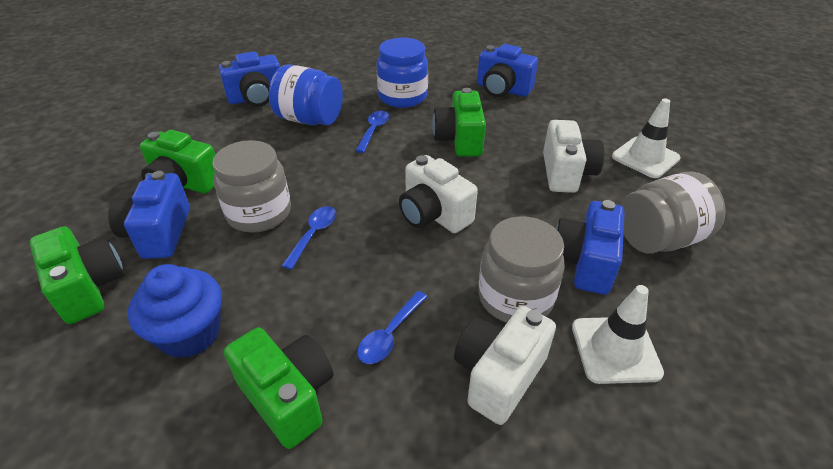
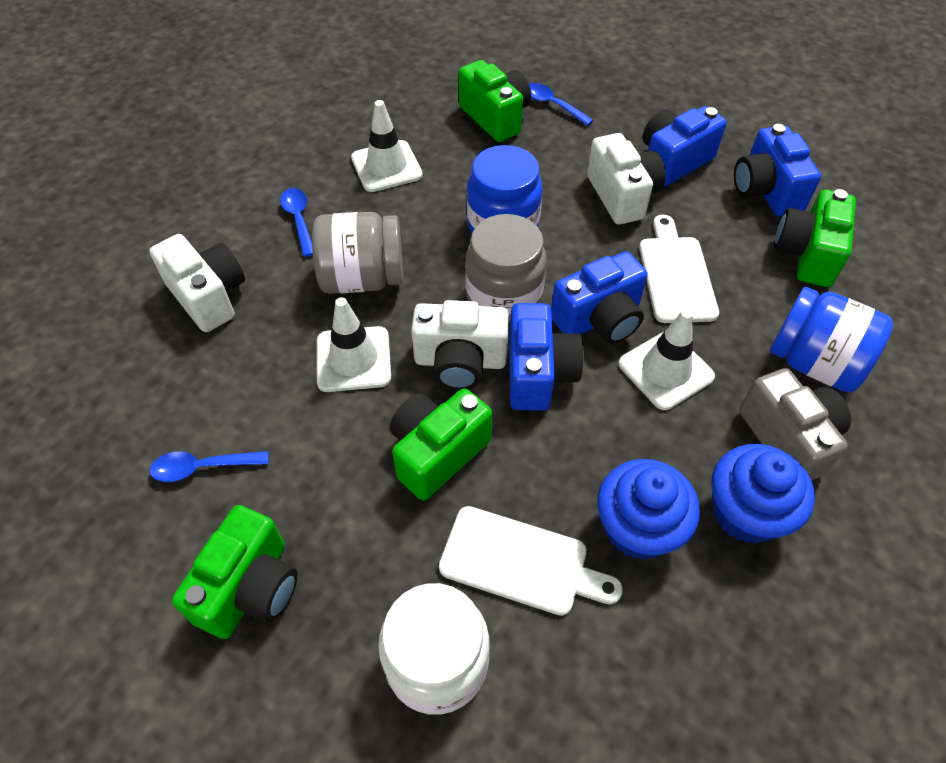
blue cupcake: [128,264,222,358] = 1 -> [597,459,700,560] [712,444,815,544] = 2
grey camera: none = 0 -> [740,368,851,481] = 1
grey jar: [212,140,291,233] [478,216,565,323] [620,172,725,253] = 3 -> [312,212,403,294] [465,214,547,322] = 2
white cutting board: none = 0 -> [439,506,623,616] [639,215,719,323] = 2
white jar: none = 0 -> [378,583,490,715] = 1
white traffic cone: [572,285,664,384] [612,98,681,178] = 2 -> [317,297,391,392] [351,100,423,192] [619,309,715,410] = 3

